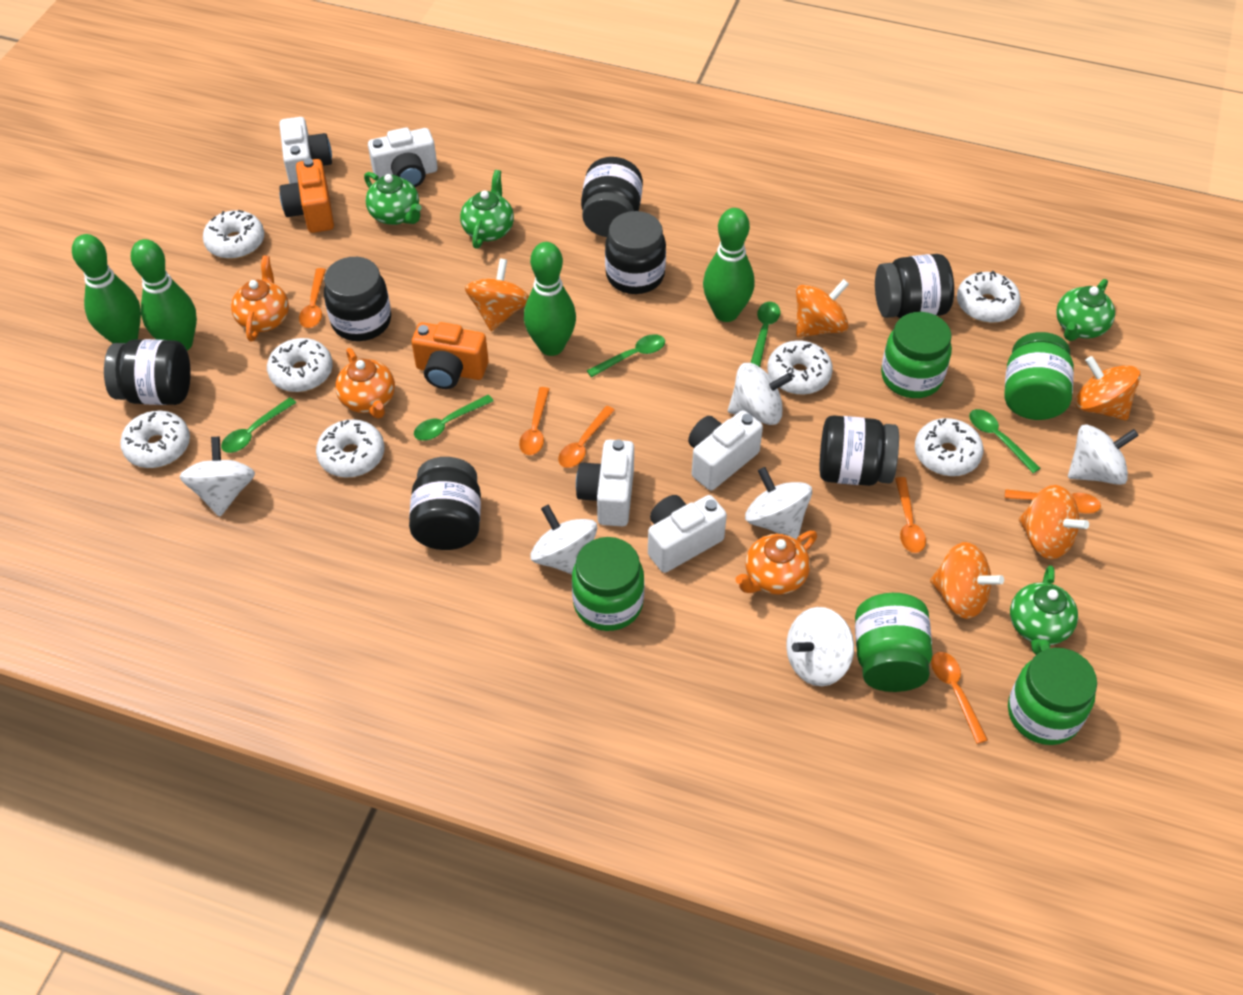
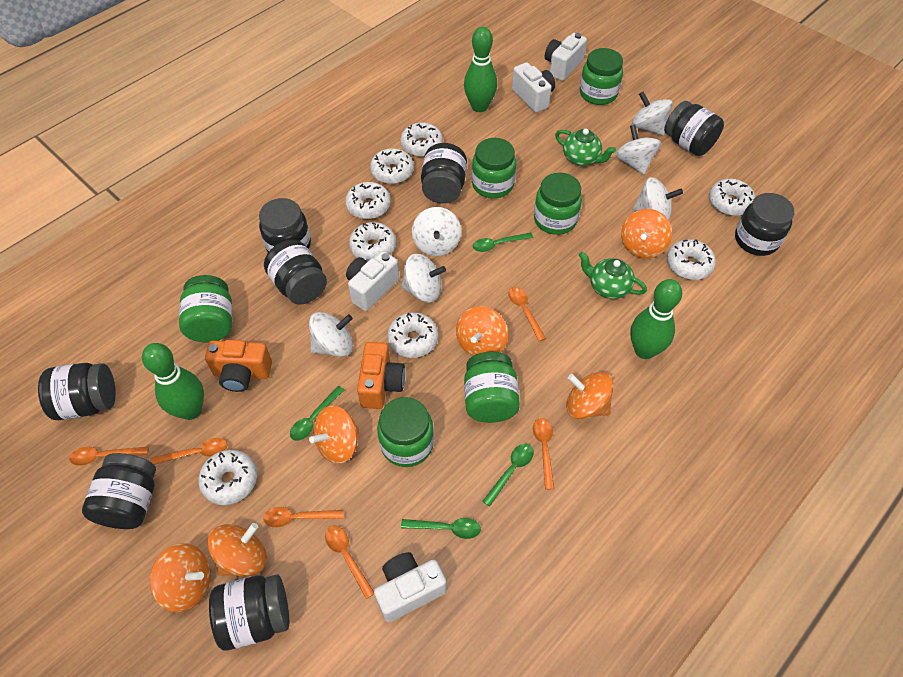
black jar: [104,339,191,405] [324,257,391,341] [409,457,481,550] [581,157,643,237] [605,211,666,294] [819,416,899,486] [875,254,954,318] = 7 -> [38,363,116,420] [82,453,156,529] [209,575,289,651] [259,198,311,253] [264,240,327,305] [421,143,467,204] [664,101,724,156] [735,193,795,256] = 8
green bowling pin: [72,234,141,343] [131,239,197,351] [524,242,576,356] [703,208,755,322] = 4 -> [142,343,204,420] [464,27,497,112] [630,279,682,359] = 3
green jar: [572,537,644,631] [855,593,932,692] [881,312,952,398] [1005,332,1074,420] [1008,648,1097,745] = 5 -> [179,275,232,342] [377,397,434,467] [464,352,520,423] [472,138,516,198] [534,173,582,235] [580,48,623,105] = 6
green spoon: [221,397,296,453] [414,395,494,441] [587,334,665,377] [751,302,781,367] [969,409,1040,473] = 5 -> [290,386,344,441] [401,518,481,539] [473,233,533,252] [482,444,534,507] = 4
green teapot: [364,172,422,225] [460,170,514,248] [1010,565,1078,655] [1056,279,1115,341] = 4 -> [555,129,616,166] [579,252,647,299] = 2
orange spinning top: [465,258,529,331] [796,279,849,338] [930,542,1004,619] [1019,485,1089,559] [1075,356,1141,420] = 5 -> [150,543,211,612] [207,523,267,576] [309,405,359,464] [456,306,508,356] [566,372,614,419] [621,209,672,258] = 6
orange teapot: [231,256,289,341] [335,348,395,419] [735,531,817,595] = 3 -> none = 0
white camera: [279,117,332,184] [368,127,438,187] [576,439,634,527] [648,495,727,573] [688,410,763,490] = 5 -> [346,251,399,311] [374,552,447,622] [512,62,555,113] [545,33,587,81] = 4
white donut: [120,410,190,468] [203,210,264,259] [267,338,333,392] [316,419,385,478] [768,340,833,395] [915,418,984,476] [957,271,1021,323] = 7 -> [198,450,257,505] [345,182,391,219] [349,222,396,261] [370,148,414,184] [387,312,438,358] [401,123,443,157] [667,239,716,280] [709,179,755,216] = 8

